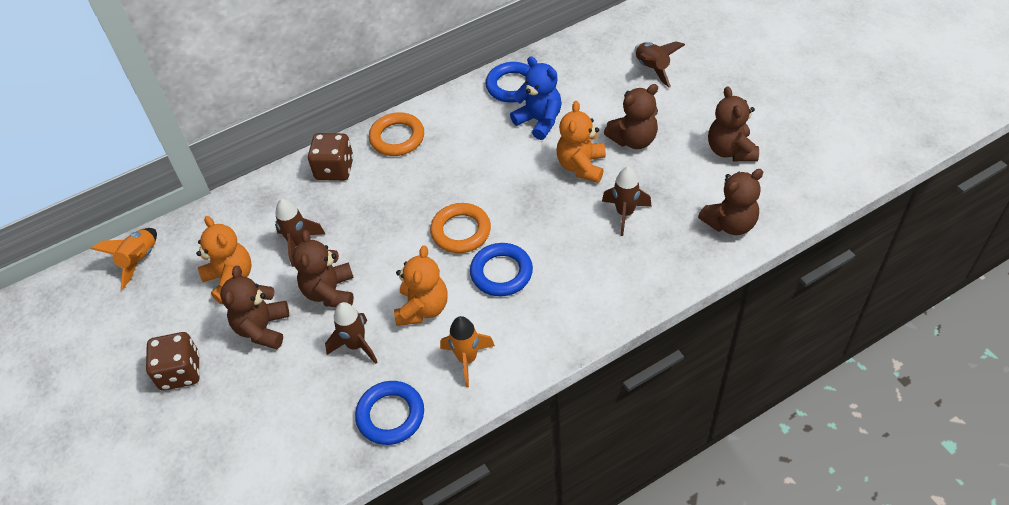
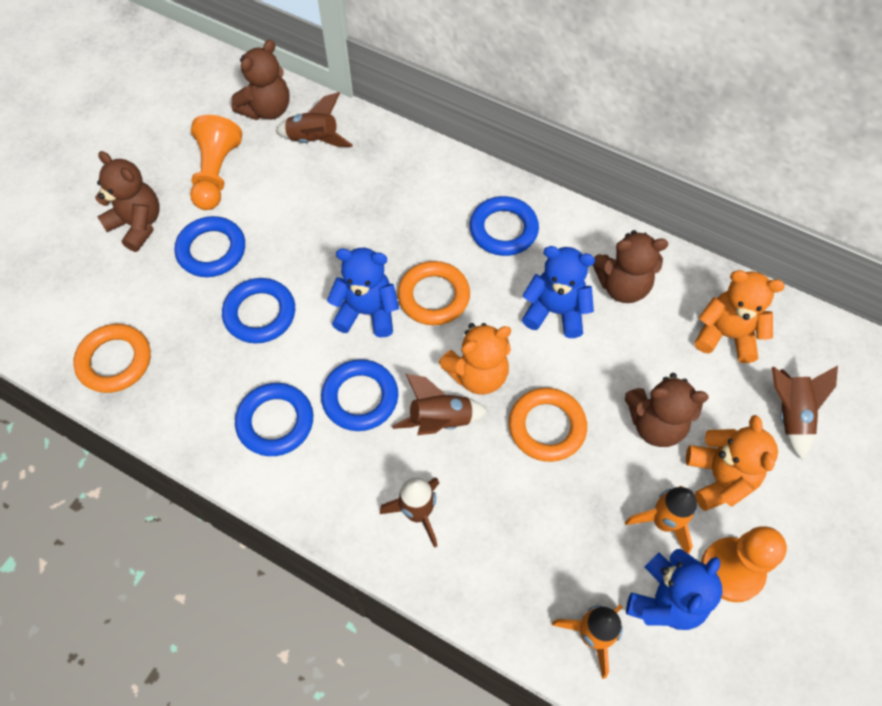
blue ring: [355,381,424,445] [470,243,533,296] [486,62,531,103] = 3 -> [175,216,245,277] [222,278,295,343] [235,383,313,456] [321,359,398,431] [470,196,539,256] = 5
blue teddy bear: [510,57,562,140] = 1 -> [327,248,399,338] [522,246,595,338] [626,549,722,630] = 3
brown dice: [146,332,200,391] [308,133,354,181] = 2 -> none = 0
brown teddy bear: [220,266,289,349] [292,230,354,307] [604,84,658,149] [698,169,764,235] [708,87,759,161] = 5 -> [95,151,160,252] [231,40,290,120] [593,230,668,303] [625,373,709,447] = 4
orange pawn: none = 0 -> [190,115,242,210] [701,526,787,602] = 2
orange ring: [369,112,424,156] [430,203,491,253] = 2 -> [73,324,151,393] [398,261,470,325] [509,388,587,462] = 3

